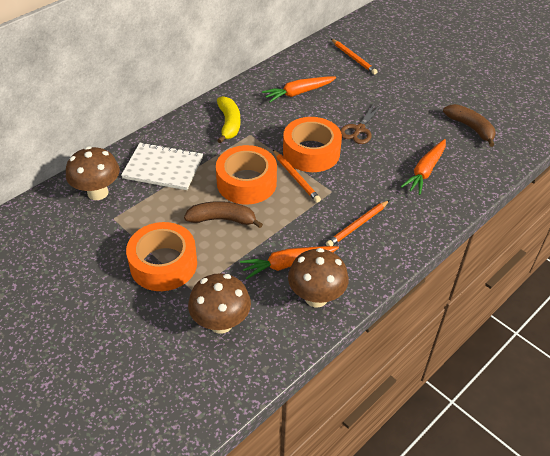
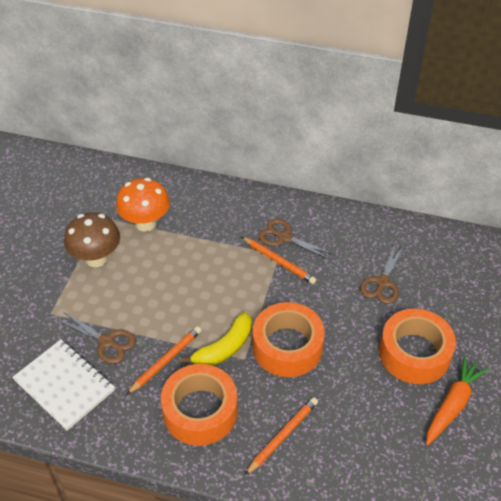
brown banana: [184,201,263,228] [443,104,496,147] = 2 -> none = 0
brown mushroom: [66,146,120,200] [188,273,251,334] [288,248,349,307] = 3 -> [64,212,120,267] = 1
brown scissors: [340,104,381,144] = 1 -> [58,313,136,364] [258,219,335,260] [360,244,405,304] = 3
orange carrot: [240,246,339,279] [262,76,336,103] [401,139,446,195] = 3 -> [426,357,488,445] = 1
orange mushroom: none = 0 -> [116,178,170,232] = 1

